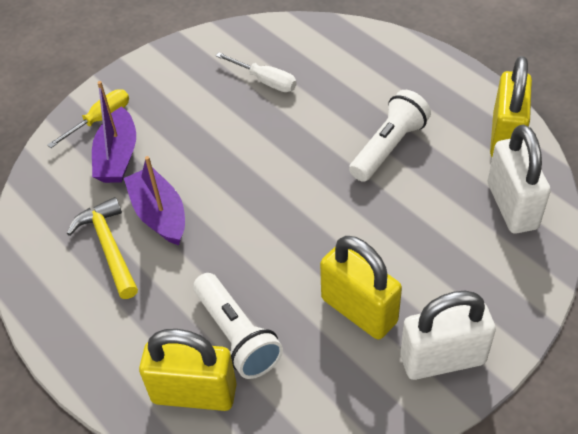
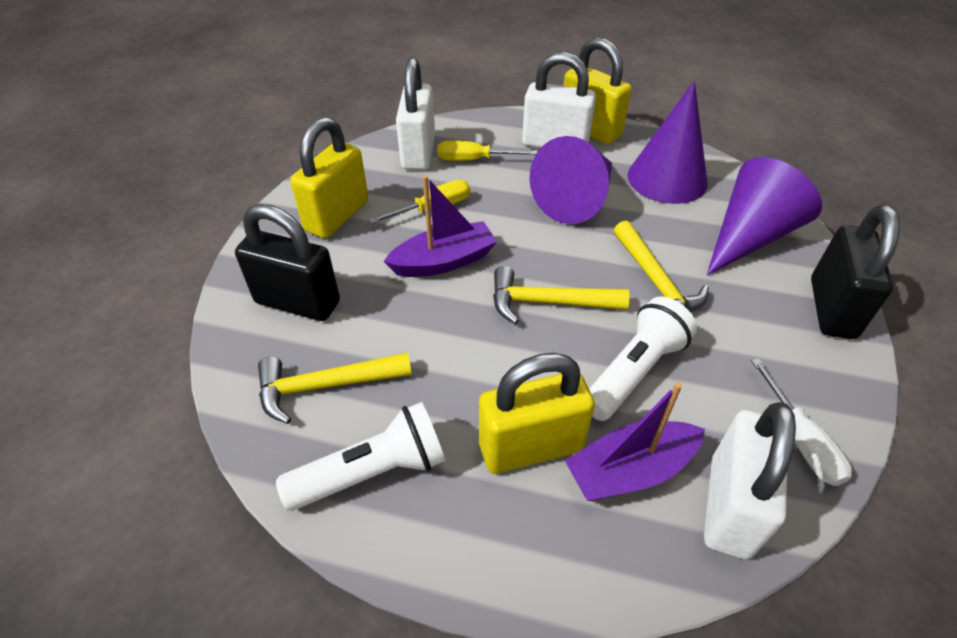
black padlock: none = 0 -> [235,204,340,321] [811,204,900,339] = 2
purple cone: none = 0 -> [530,136,612,224] [627,81,708,204] [707,157,822,275] = 3
white padlock: [400,291,496,380] [488,124,551,234] = 2 -> [396,57,435,170] [522,52,596,148] [704,402,796,559] = 3
yellow hammer: [66,197,138,299] = 1 -> [258,352,412,424] [493,266,630,324] [614,221,709,312] = 3
yellow screwdriver: [47,89,129,148] = 1 -> [369,180,470,224] [437,140,537,161] = 2

